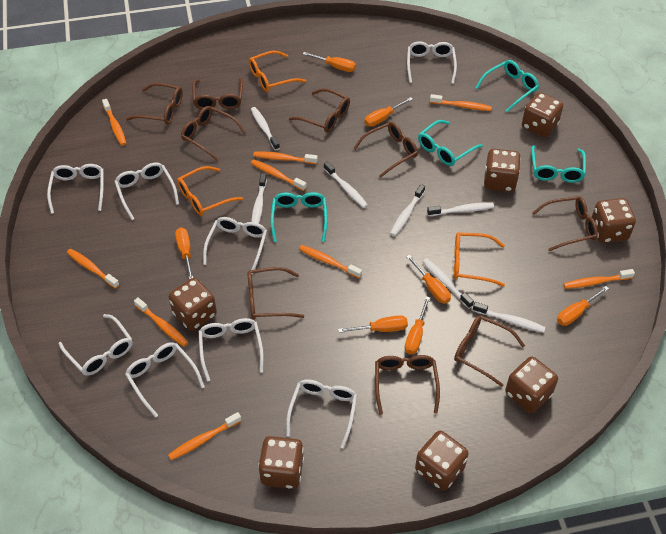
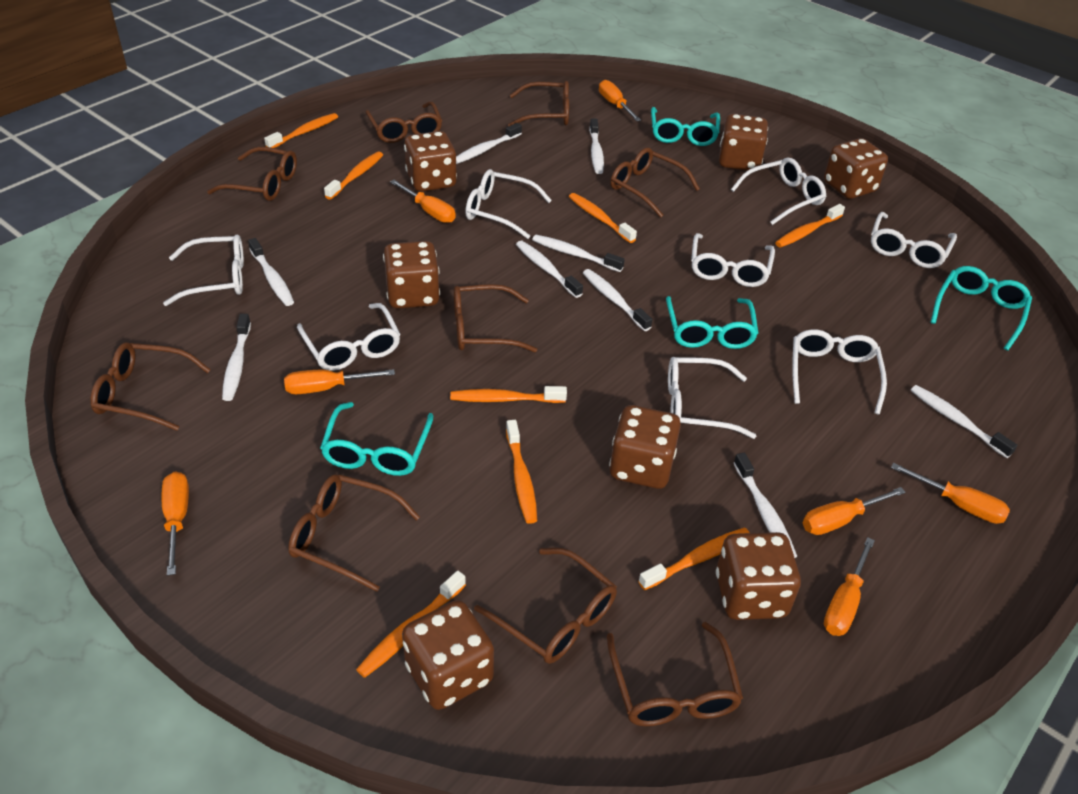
orange glasses: [177,166,243,216] [249,51,306,92] [454,232,505,287] = 3 -> none = 0
orange toothbrush: [67,249,120,289] [102,99,126,145] [134,297,188,347] [168,412,241,460] [251,159,307,191] [253,152,318,164] [299,245,362,278] [430,94,492,111] [563,269,635,289] = 9 -> [264,113,338,148] [324,151,383,200] [356,571,466,678] [450,386,567,403] [506,420,537,524] [569,193,637,243] [638,528,750,590] [775,204,845,248] = 8
white toothbrush: [251,107,280,150] [251,173,267,224] [324,161,368,208] [390,184,425,236] [422,258,474,309] [427,203,494,216] [473,302,546,333] = 7 -> [222,314,251,401] [248,238,294,306] [456,123,522,164] [516,241,583,298] [532,235,625,272] [583,269,652,331] [589,119,604,174] [734,453,797,558] [911,385,1018,458] = 9

